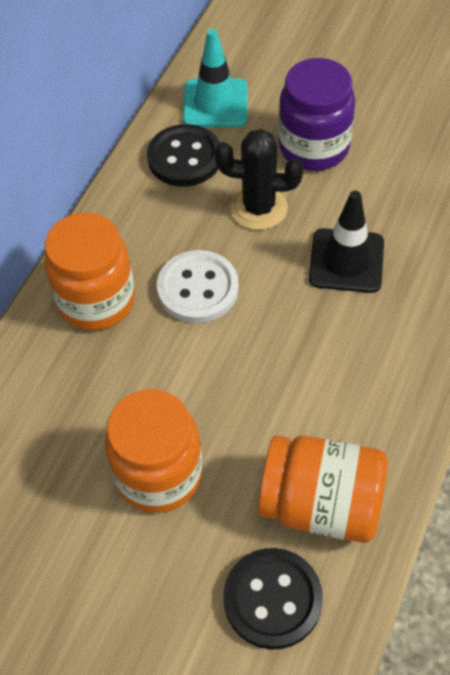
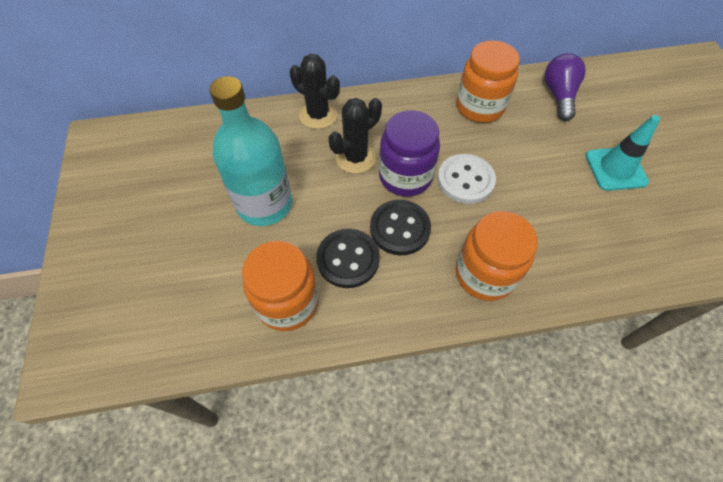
black cactus: [215,129,303,230] = 1 -> [290,54,340,129] [329,98,382,174] = 2
black traffic cone: [309,191,384,293] = 1 -> none = 0
purple light bulb: none = 0 -> [545,53,586,121] = 1
turquoise bottle: none = 0 -> [209,76,292,226] = 1

